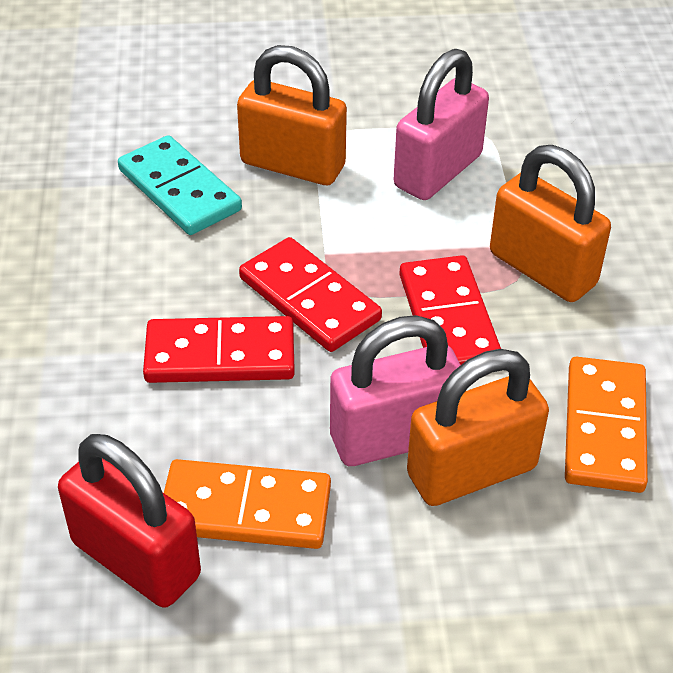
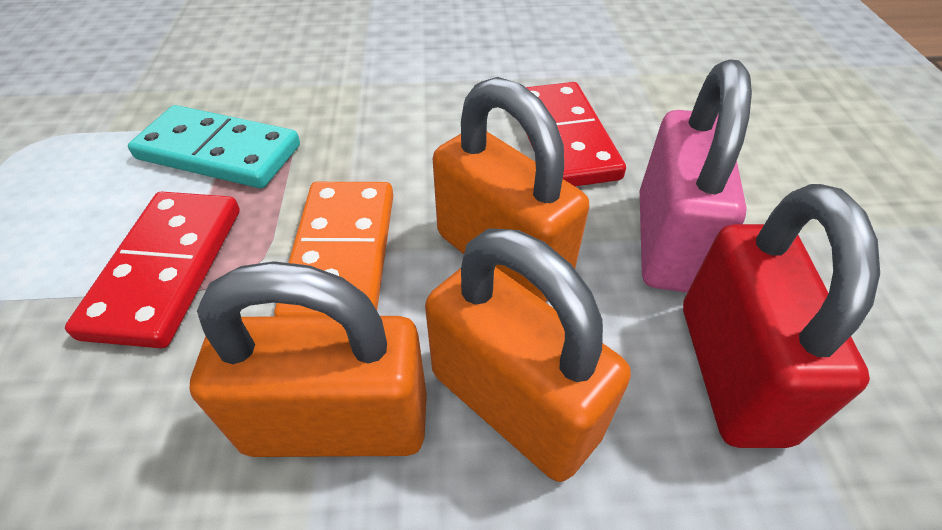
orange domino: [164,459,331,549] [565,357,648,493] = 2 -> [274,182,393,317] = 1
pink padlock: [330,315,460,466] [394,49,489,200] = 2 -> [640,60,752,293] = 1
red domino: [143,316,295,383] [239,237,382,352] [399,255,501,365] = 3 -> [65,191,240,348] [526,82,626,187] = 2

